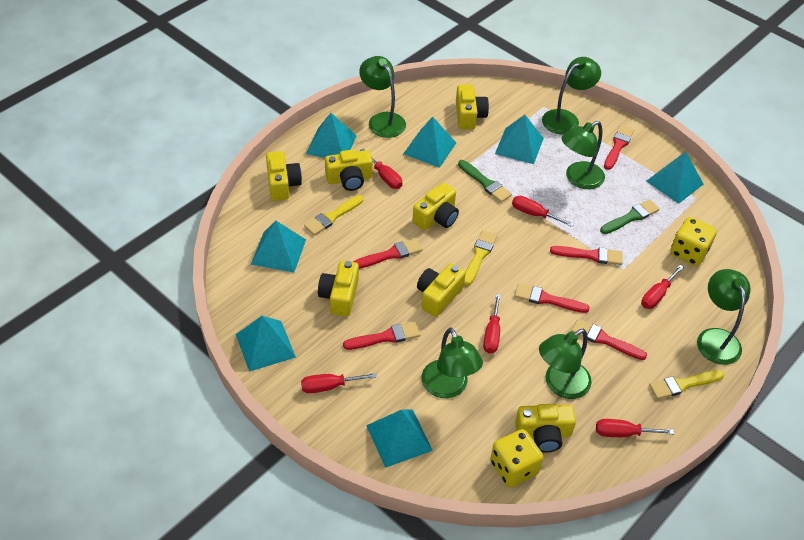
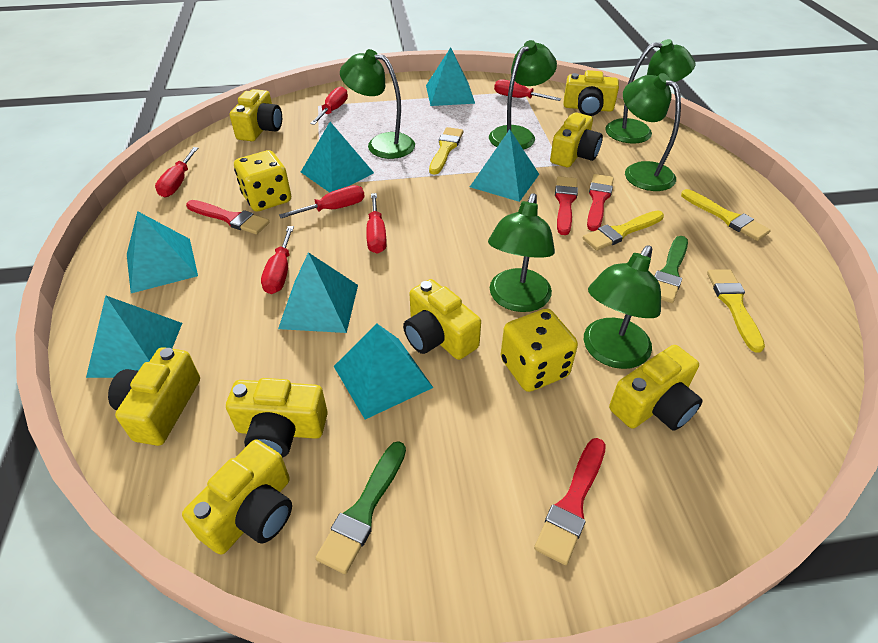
red brush: [343,322,420,350] [353,238,422,269] [514,283,590,313] [550,246,623,265] [571,319,647,360] [604,125,634,170] = 6 -> [186,200,269,234] [534,438,606,565] [555,176,578,235] [587,174,614,231] = 4
yellow brush: [304,195,364,236] [464,230,497,286] [649,370,725,399] = 3 -> [429,127,463,175] [583,210,664,251] [681,189,771,241] [707,269,765,352] = 4
yellow camera: [266,151,302,201] [318,261,359,316] [325,149,373,191] [412,183,459,230] [417,263,466,317] [456,85,489,129] [515,404,576,453] = 7 -> [108,347,200,446] [182,439,292,555] [226,378,328,458] [230,89,282,141] [403,279,481,360] [550,112,603,167] [563,70,619,116] [609,345,703,431] = 8

